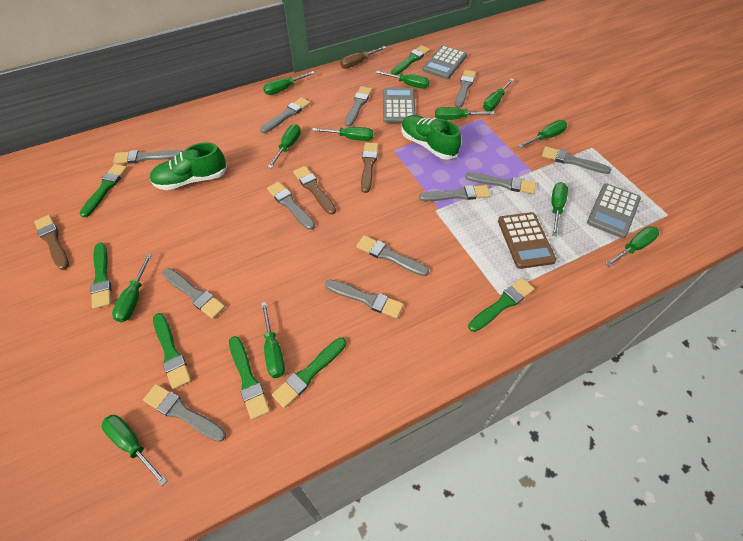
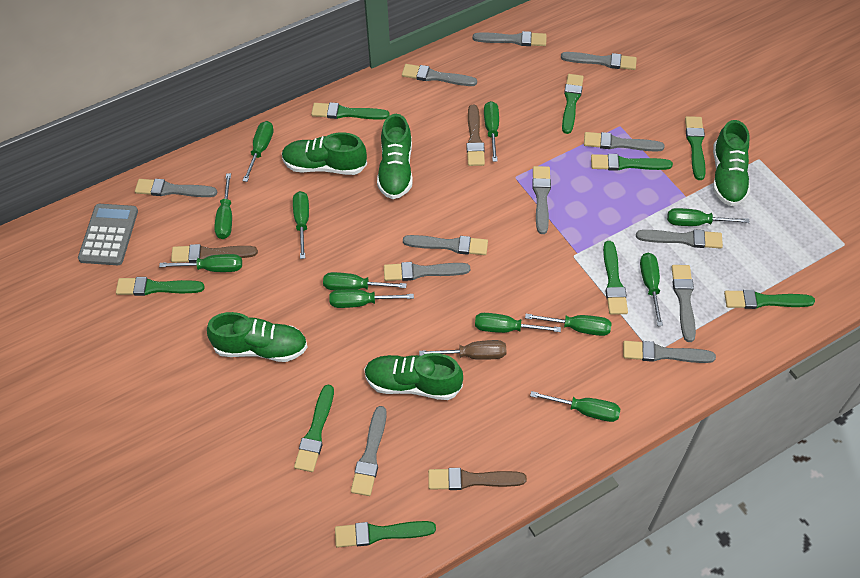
brown calculator: [498,212,557,269] = 1 -> none = 0
green brush: [80,164,127,218] [90,243,111,309] [153,313,191,390] [229,336,270,420] [272,338,346,408] [391,45,430,75] [468,278,534,332] = 7 -> [116,277,205,296] [294,384,334,472] [311,102,390,120] [335,521,436,547] [562,74,584,134] [591,154,673,171] [603,241,628,315] [685,116,706,180] [724,290,815,309] = 9
green shoe: [150,143,227,190] [401,115,461,160] = 2 -> [207,312,308,362] [282,132,367,175] [364,353,463,400] [377,114,413,199] [713,120,750,206] = 5
grey calculator: [383,88,416,123] [422,45,467,79] [587,184,641,238] = 3 -> [78,204,138,265] = 1

